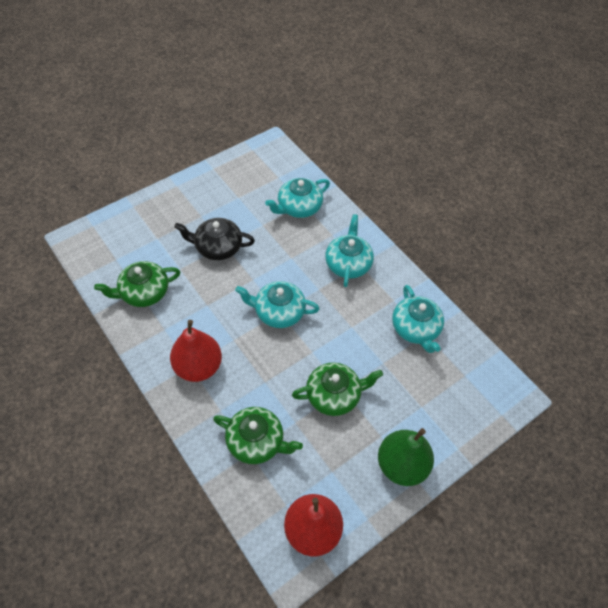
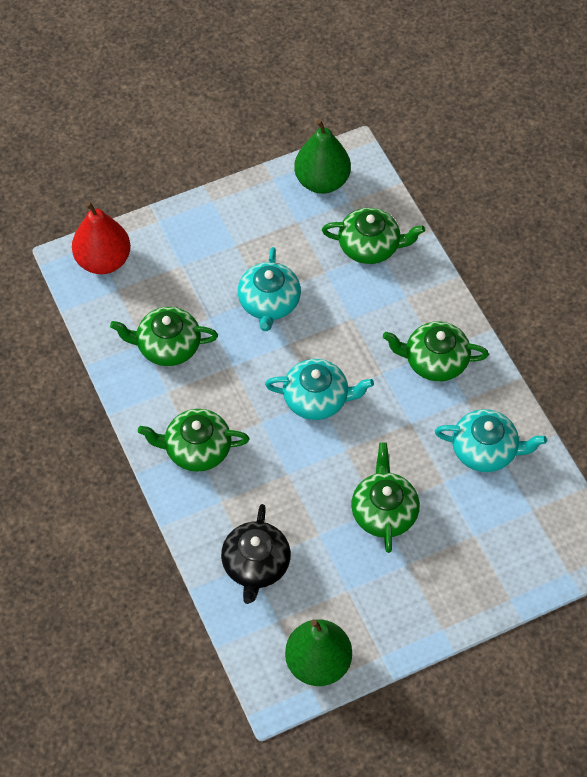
green pear: [378,428,434,486] = 1 -> [285,619,352,686] [294,119,351,194] = 2
green teapot: [94,261,180,307] [213,407,303,464] [292,363,383,416] = 3 -> [110,307,218,366] [138,409,250,472] [322,208,425,264] [351,443,420,553] [383,322,489,381] = 5
red pear: [170,320,222,382] [284,494,343,556] = 2 -> [72,201,131,274] = 1
turquoise teapot: [235,281,320,328] [265,178,330,218] [325,214,374,287] [392,285,444,353] = 4 -> [238,247,301,331] [265,359,374,420] [435,409,547,472] = 3

